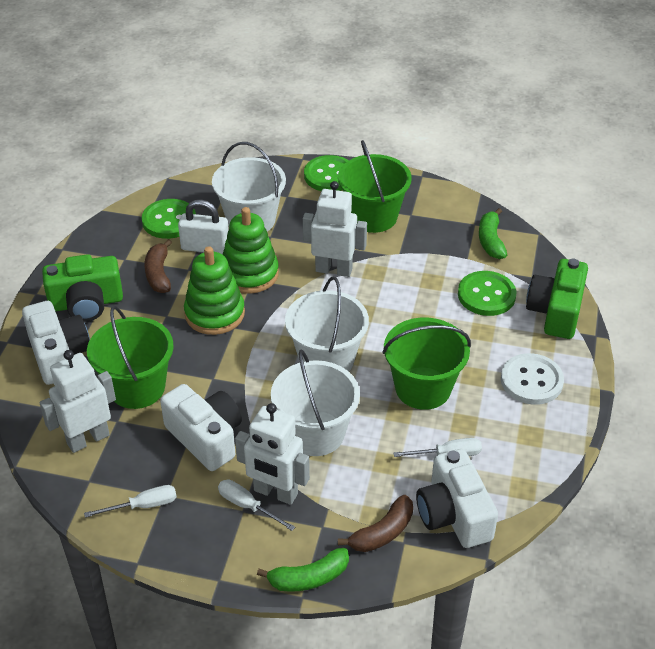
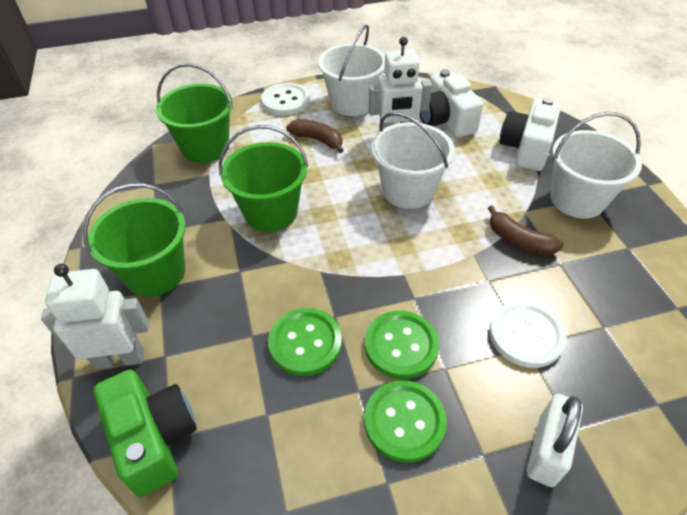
green banana: [257,548,349,592] [479,208,507,259] = 2 -> none = 0
green camera: [42,254,123,322] [526,259,588,339] = 2 -> [93,369,197,497] = 1
green stacking toy: [184,246,245,335] [223,207,279,294] = 2 -> none = 0
white button: [501,353,564,405] = 1 -> [261,83,310,115] [489,301,566,368] = 2
white camera: [22,301,90,385] [160,384,242,471] [416,449,498,548] = 3 -> [420,69,483,137] [499,97,561,171] = 2
white robot: [40,350,116,453] [235,403,310,505] [303,181,367,277] = 3 -> [41,264,149,369] [369,37,432,132] = 2
white screwdriver: [84,485,177,518] [218,480,295,531] [394,438,482,457] = 3 -> none = 0

